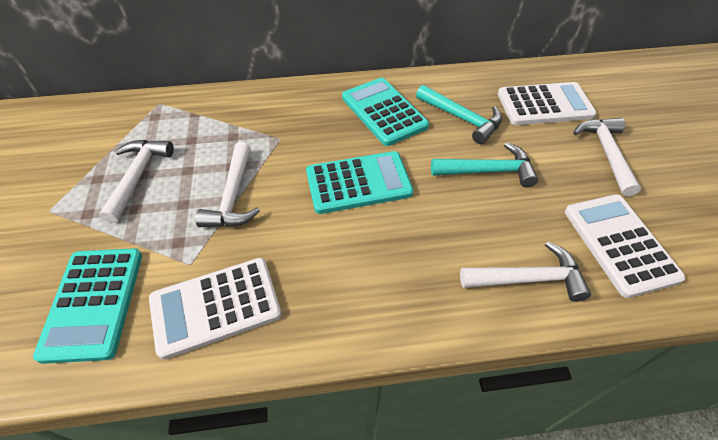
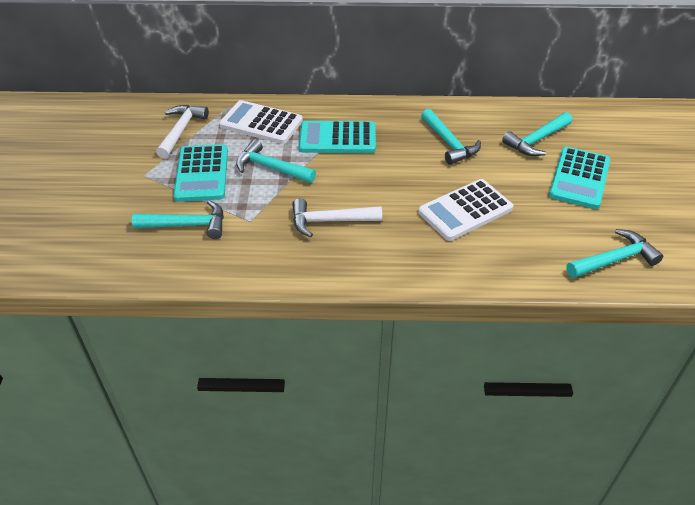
turquoise hammer: [416,85,502,144] [431,142,538,188] = 2 -> [132,200,224,239] [236,139,316,183] [421,109,481,165] [502,112,572,156] [566,229,663,278] = 5
white calculator: [149,258,282,360] [498,82,597,125] [565,194,685,298] = 3 -> [219,100,303,144] [418,179,513,241] = 2
white hammer: [99,140,174,223] [195,142,260,227] [460,242,591,302] [573,118,641,196] = 4 -> [156,105,209,159] [292,198,382,237] = 2

